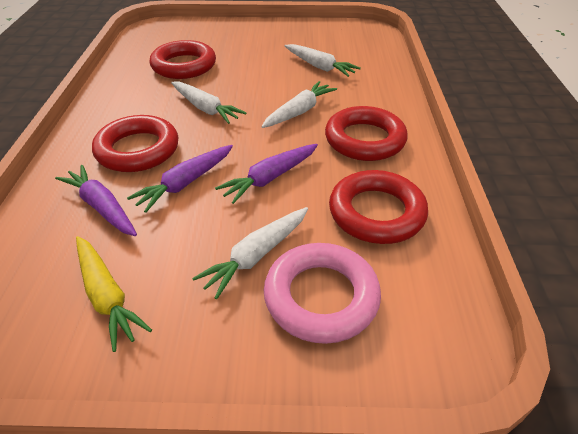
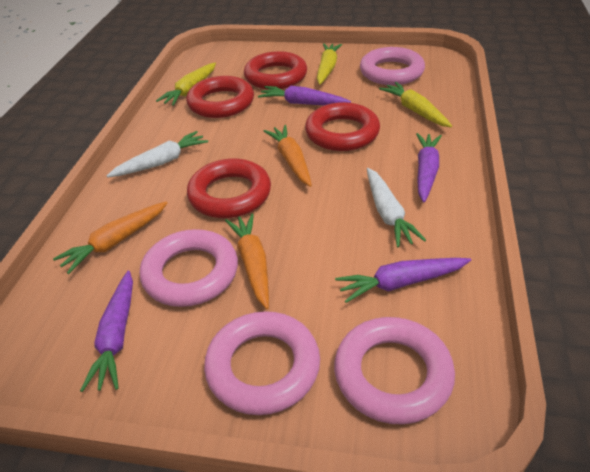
orange carrot: none = 0 -> [53,201,167,274] [225,213,269,309] [264,125,312,187] = 3
pink ring: [264,243,381,344] = 1 -> [140,229,238,307] [204,311,320,415] [334,317,455,425] [360,47,425,85] = 4
purple carrot: [55,165,137,236] [127,145,233,213] [215,144,318,204] = 3 -> [80,271,133,392] [258,86,351,105] [335,258,471,303] [416,133,442,203] = 4
white carrot: [171,82,246,124] [192,207,308,299] [261,81,337,128] [285,44,361,77] = 4 -> [107,131,208,178] [367,168,426,247] = 2
yellow carrot: [76,236,152,352] = 1 -> [156,63,216,106] [317,43,342,85] [379,82,452,127] = 3

